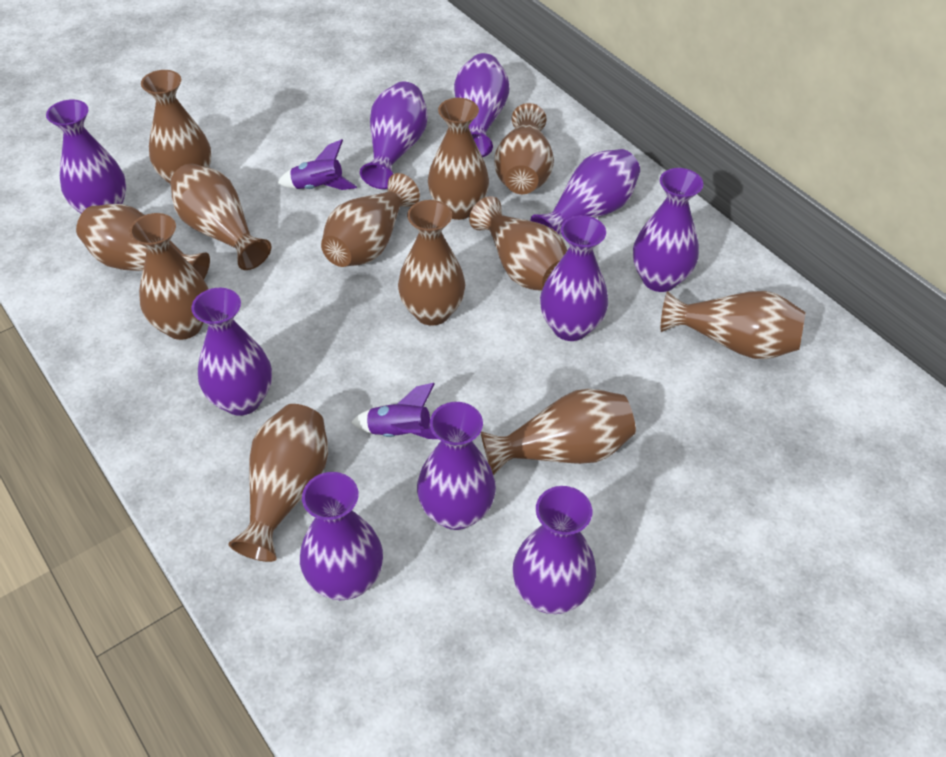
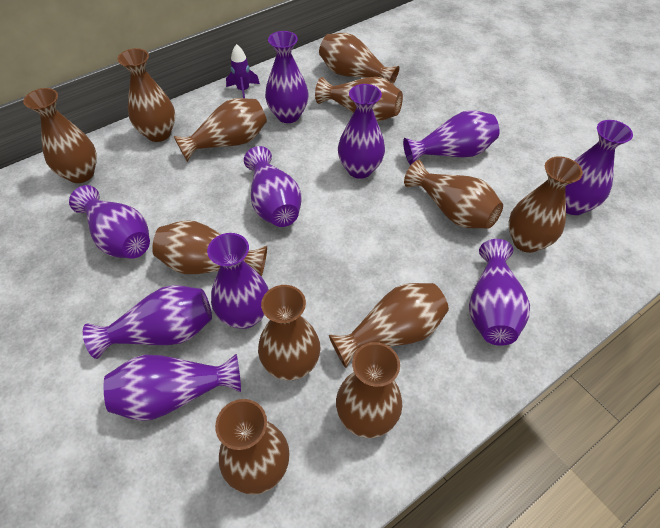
purple rocket: [278,139,357,190] [351,383,437,439] = 2 -> [226,44,260,98] = 1

